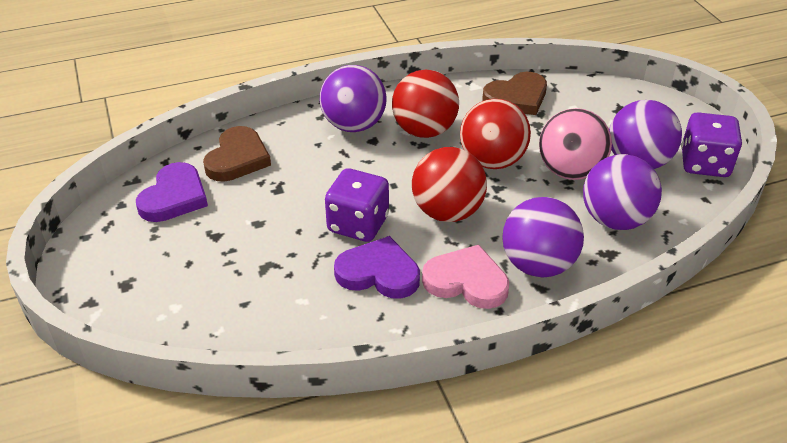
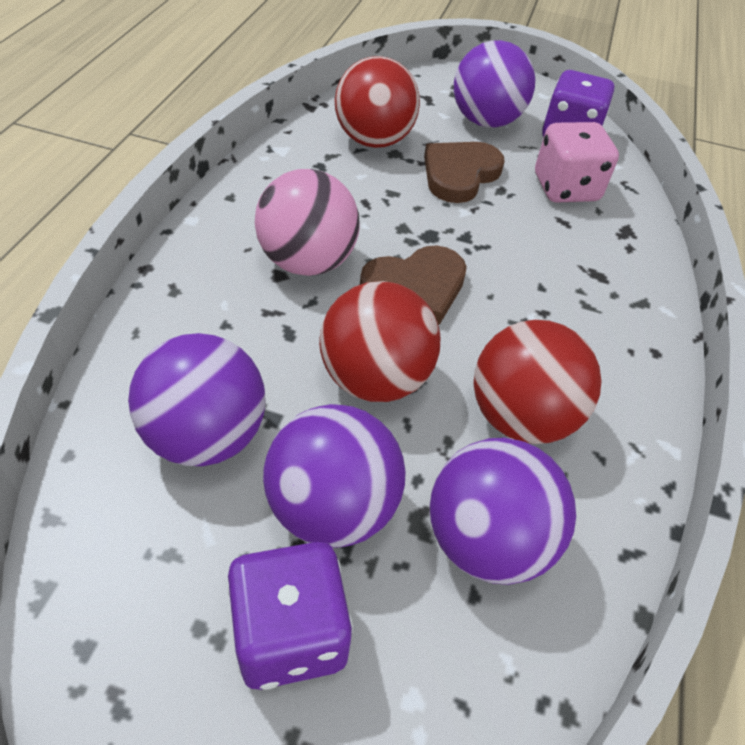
pink dice: none = 0 -> [535,122,619,203] = 1
pink heart: [422,245,509,309] = 1 -> none = 0
purple heart: [136,162,208,222] [334,236,420,299] = 2 -> none = 0

